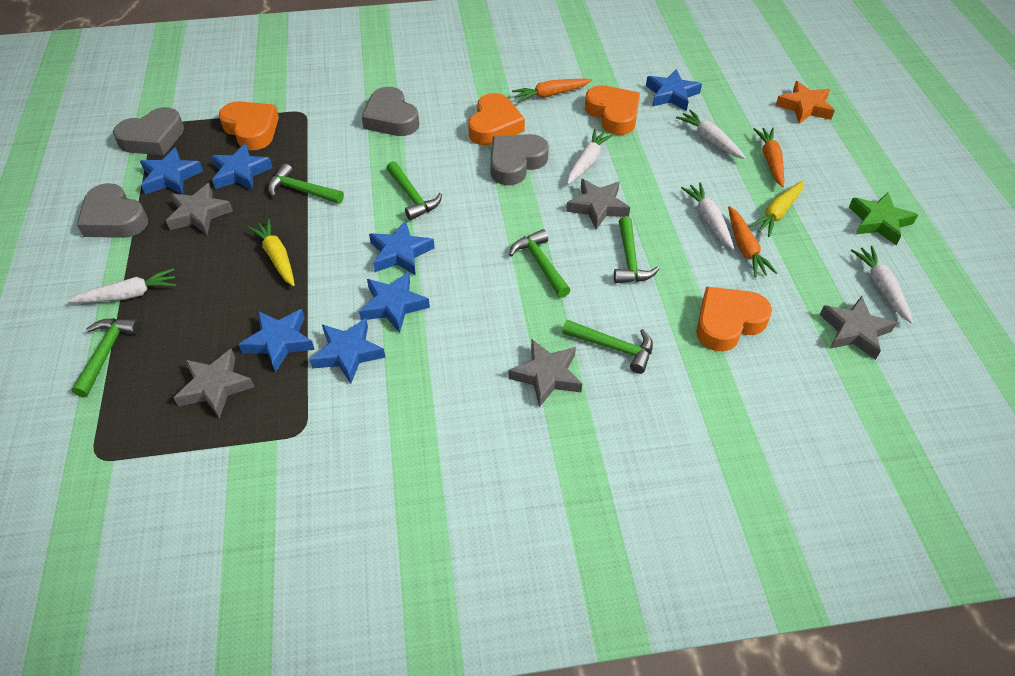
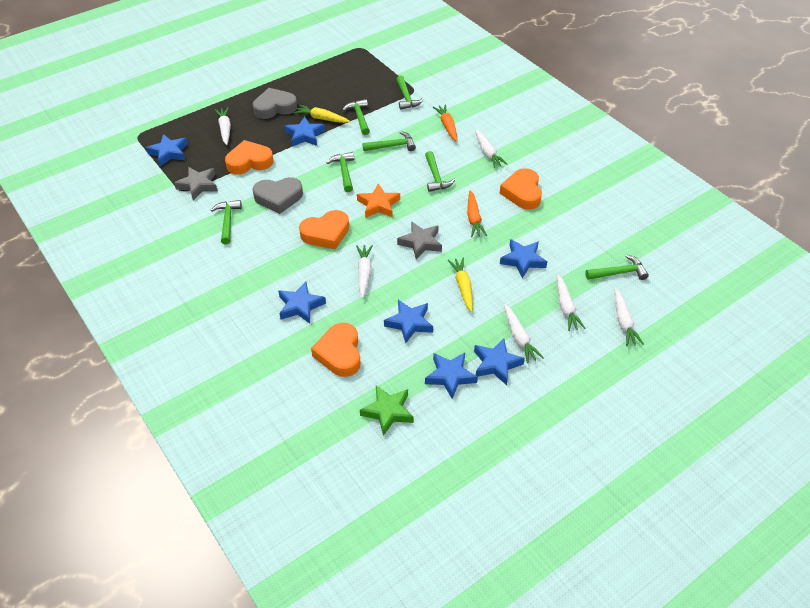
green hammer: [71,318,140,397] [268,164,344,204] [386,161,442,220] [509,229,571,298] [562,320,653,374] [614,216,659,283] = 6 -> [211,200,242,244] [327,152,354,192] [342,99,370,135] [362,131,416,151] [396,76,424,110] [425,151,455,192] [585,254,649,280] = 7
grey heart: [77,183,148,238] [113,107,184,155] [361,87,419,136] [490,134,549,185] = 4 -> [253,88,297,119] [253,177,303,214] = 2
grey star: [166,183,233,235] [174,348,254,419] [508,339,582,407] [566,179,630,230] [820,296,897,360] = 5 -> [174,167,218,200] [397,221,442,259] = 2
orange carrot: [512,79,592,103] [728,206,777,278] [753,128,784,187] = 3 -> [433,104,458,142] [467,190,487,237] = 2
white carrot: [67,268,176,303] [567,129,613,185] [676,110,746,159] [681,183,734,249] [851,246,913,324] = 5 -> [215,107,231,145] [356,245,373,298] [475,129,508,168] [504,304,544,363] [557,274,586,331] [614,288,644,346] = 6

